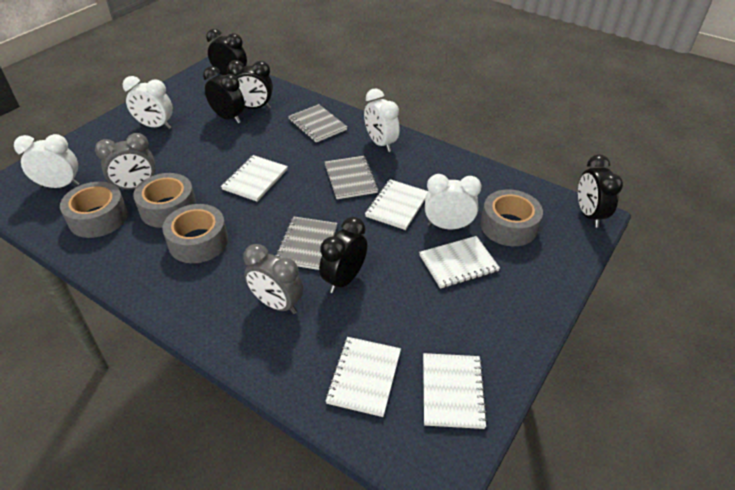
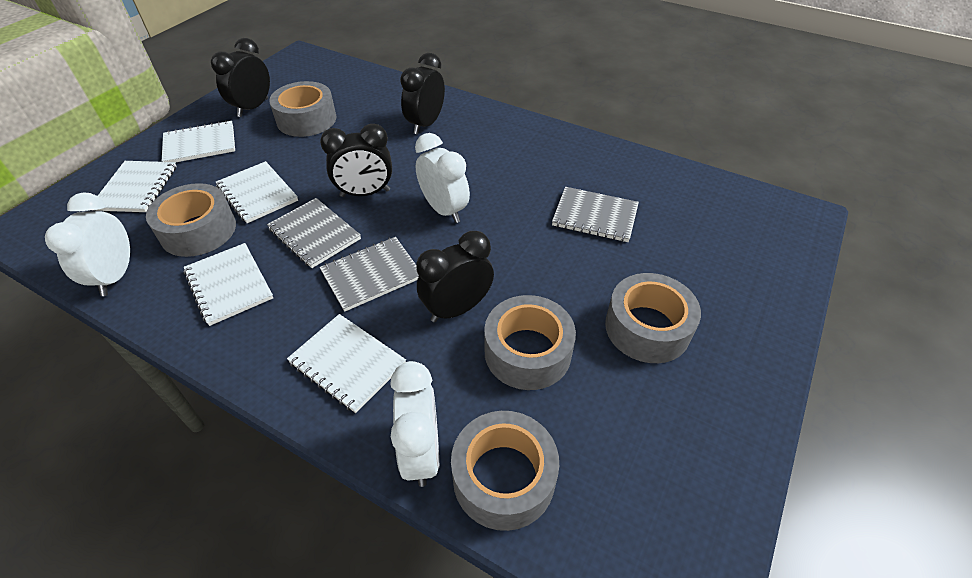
black clock: [203,66,245,123] [206,29,247,75] [227,60,273,109] [319,217,367,293] [578,155,623,228] = 5 -> [211,38,270,117] [320,124,392,197] [400,53,445,134] [417,231,494,322] = 4
grey clock: [95,133,156,190] [243,244,303,314] = 2 -> none = 0
grey tape: [60,182,128,238] [133,173,197,228] [163,204,228,263] [481,189,543,246] = 4 -> [146,183,236,257] [269,81,336,137] [451,411,559,531] [484,295,576,390] [605,273,701,363] = 5
white clock: [14,134,80,188] [122,76,173,129] [364,88,400,152] [425,174,482,229] = 4 -> [45,193,130,296] [390,361,439,487] [415,133,470,223] = 3

